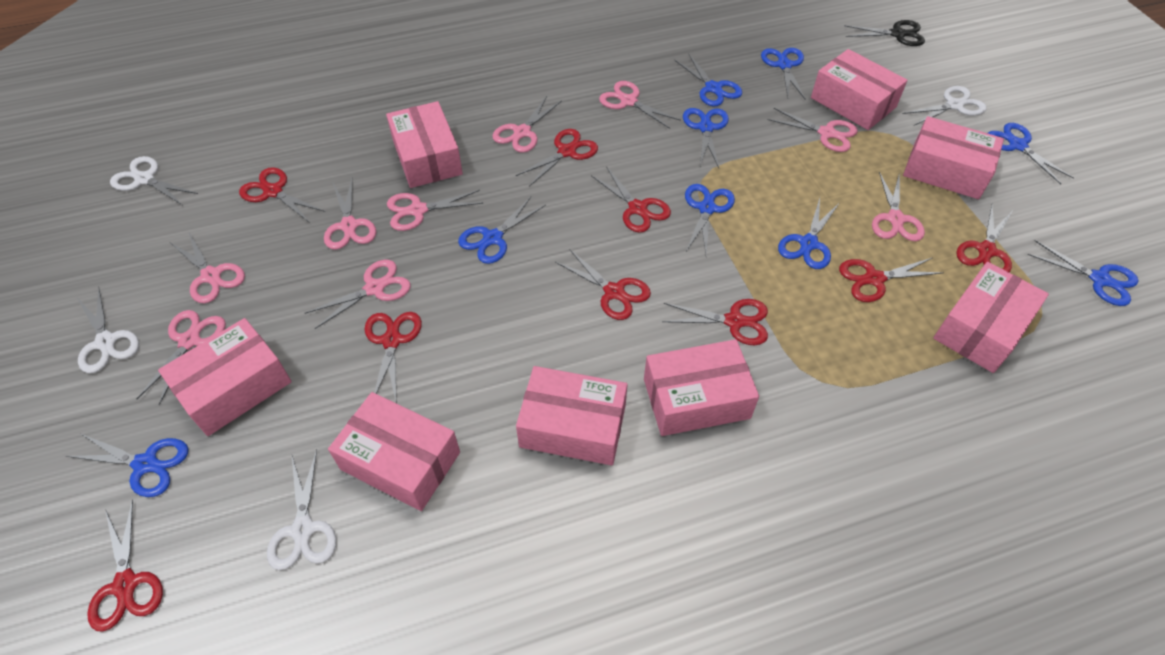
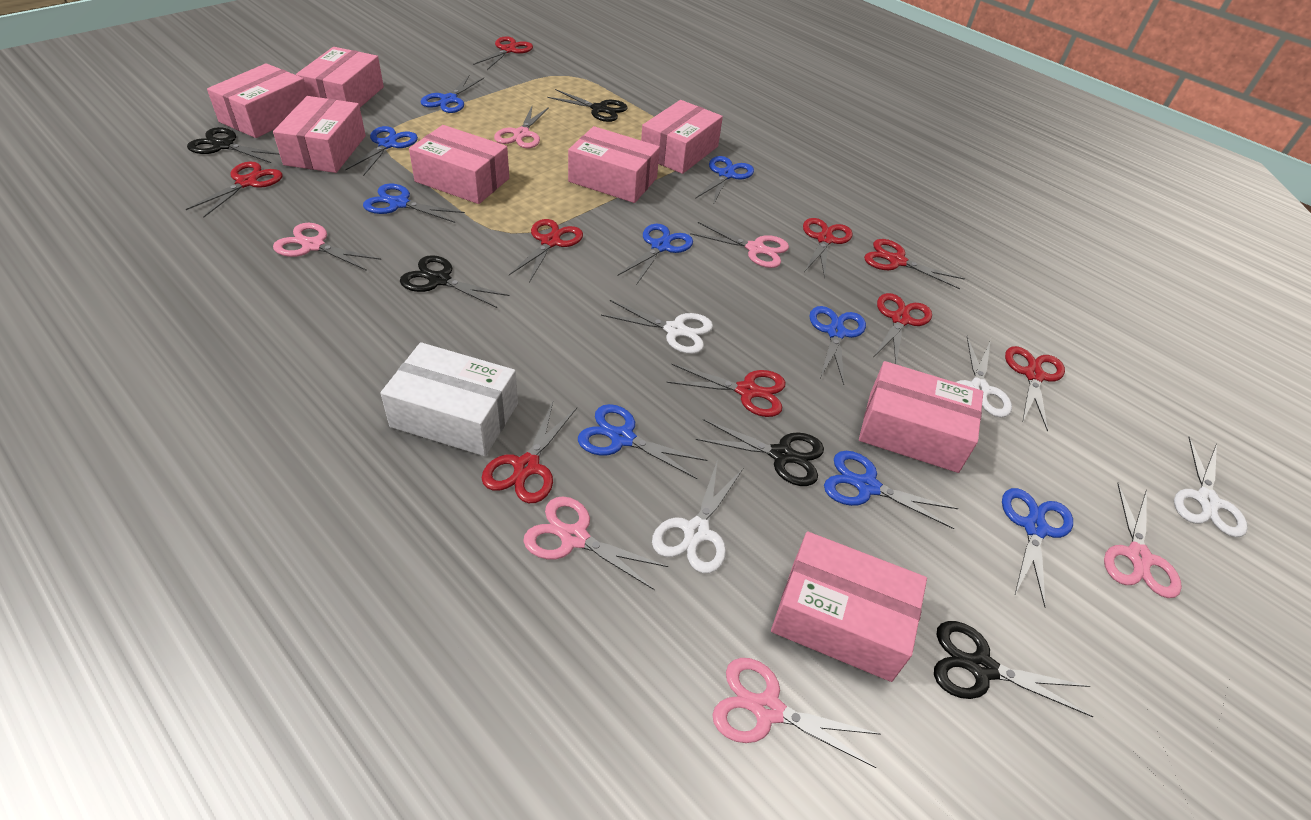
black scissors: [844,20,925,46] = 1 -> [187,127,280,163] [400,255,510,308] [547,89,627,122] [696,419,824,486] [934,621,1094,717] = 5
pink scissors: [137,310,226,405] [170,232,245,304] [305,260,411,329] [324,179,376,250] [387,190,484,231] [492,96,562,153] [599,81,681,129] [767,108,858,152] [872,172,925,241] = 9 -> [273,223,381,271] [494,107,549,148] [523,496,668,590] [690,222,789,268] [712,658,881,768] [1104,483,1182,598] = 6
white box: none = 0 -> [381,342,518,456] = 1

